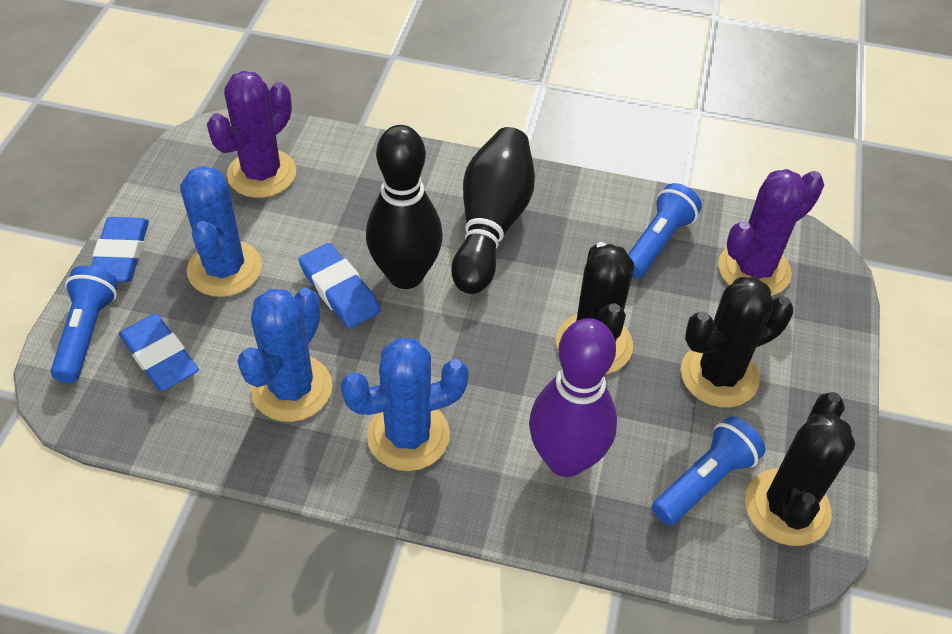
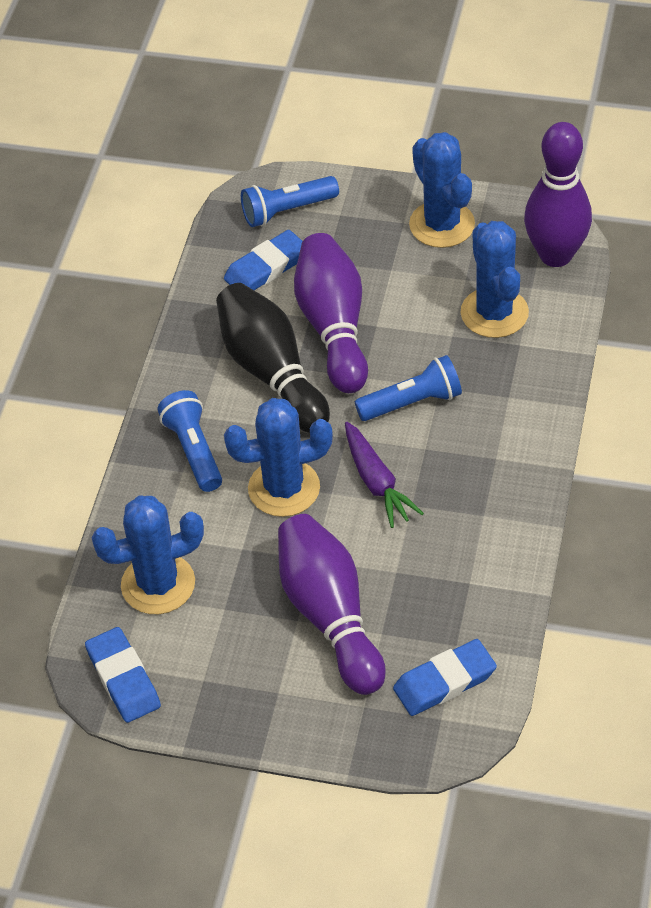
black bowling pin: [366,125,443,289] [451,127,535,294] = 2 -> [216,283,330,433] = 1
black cactus: [556,242,634,374] [681,277,793,407] [745,392,855,546] = 3 -> none = 0
blue cactus: [180,166,262,297] [237,288,332,422] [340,338,469,471] = 3 -> [92,496,204,614] [224,398,333,517] [409,132,475,248] [461,221,529,338] = 4
purple bowling pin: [529,318,617,477] = 1 -> [278,514,386,695] [294,233,368,393] [524,122,592,267] = 3
purple cactus: [207,71,296,198] [718,169,824,296] = 2 -> none = 0
purple carrot: none = 0 -> [345,422,424,528] = 1

